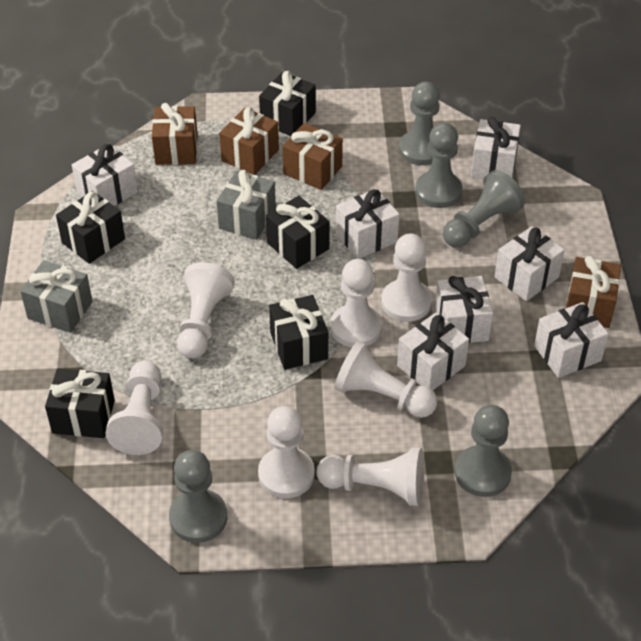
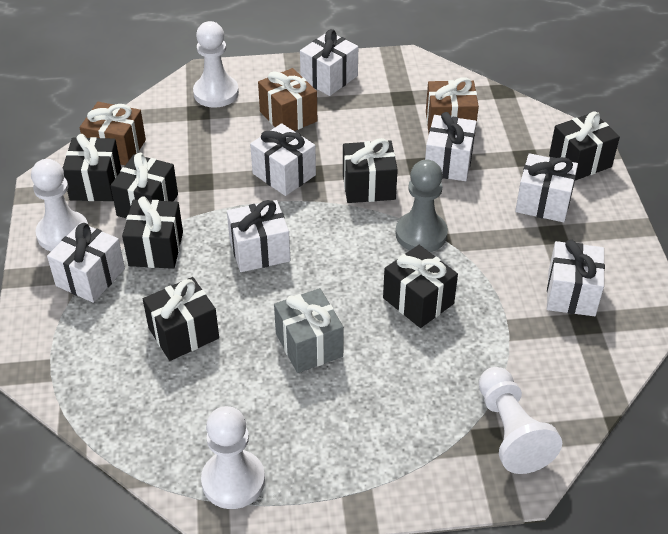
black gift: [45,369,115,438] [56,191,125,264] [259,71,316,136] [266,196,330,269] [269,295,328,370] = 5 -> [63,134,121,201] [110,153,178,218] [122,196,183,269] [143,277,219,361] [343,138,398,203] [383,245,458,328] [549,111,620,181] = 7
brown gift: [152,103,198,165] [219,107,279,175] [282,123,343,190] [566,256,621,328] = 4 -> [80,102,146,165] [258,68,317,131] [426,77,479,133] = 3
grey gift: [20,260,93,333] [217,170,276,240] = 2 -> [274,288,344,373] = 1
grey pawn: [169,450,227,543] [399,81,440,165] [415,123,462,208] [443,170,525,247] [455,405,512,497] = 5 -> [396,160,448,252] = 1
white pawn: [106,360,163,455] [177,262,235,358] [258,406,315,498] [317,447,424,506] [331,259,382,347] [334,341,437,418] [381,233,432,322] = 7 -> [31,159,88,251] [193,21,239,108] [201,406,265,509] [479,367,562,474] = 4

